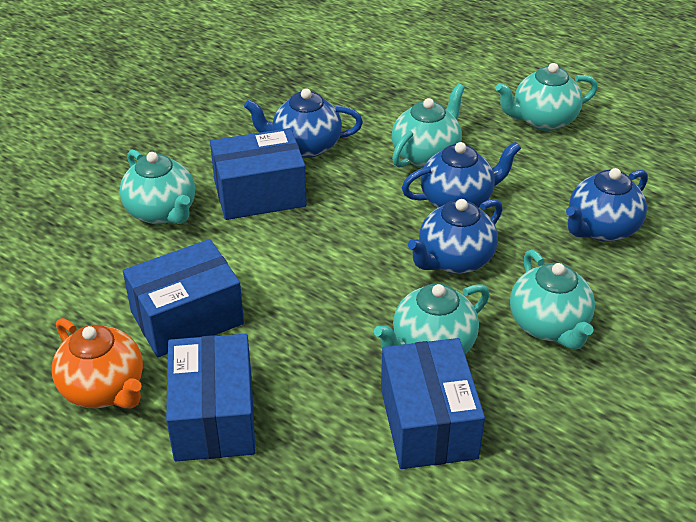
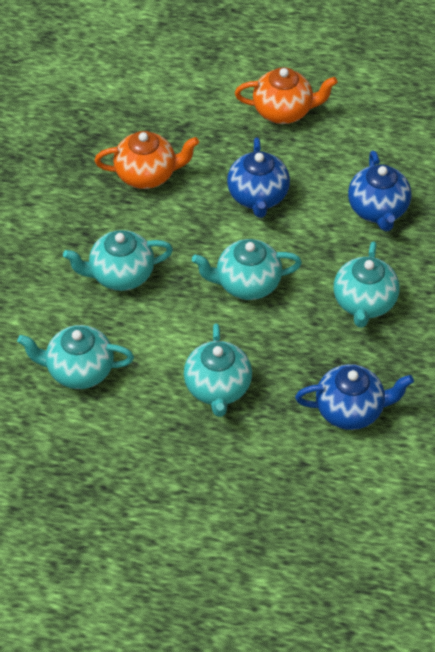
blue box: [123,239,244,357] [166,334,256,461] [210,128,307,220] [381,338,485,469] = 4 -> none = 0
blue teapot: [244,88,363,158] [402,142,521,208] [408,199,503,274] [566,168,648,242] = 4 -> [227,138,290,218] [295,364,414,430] [348,151,411,231] = 3
orange teapot: [52,318,143,409] = 1 -> [94,131,199,189] [235,67,338,124] = 2

